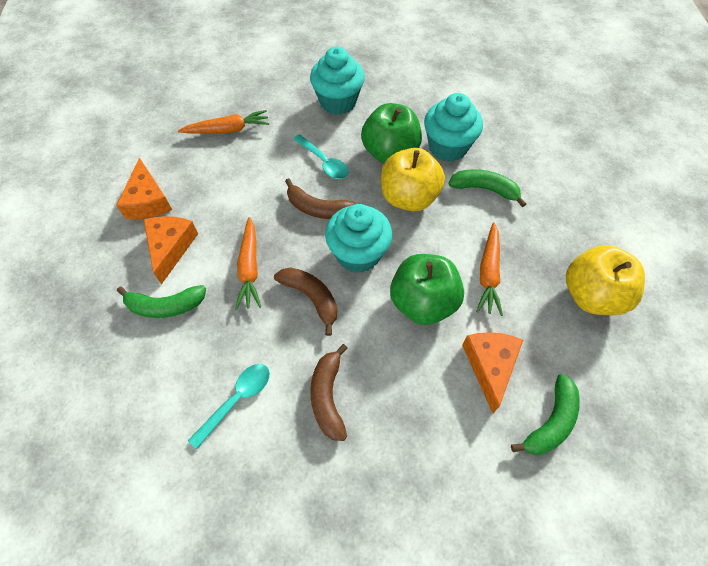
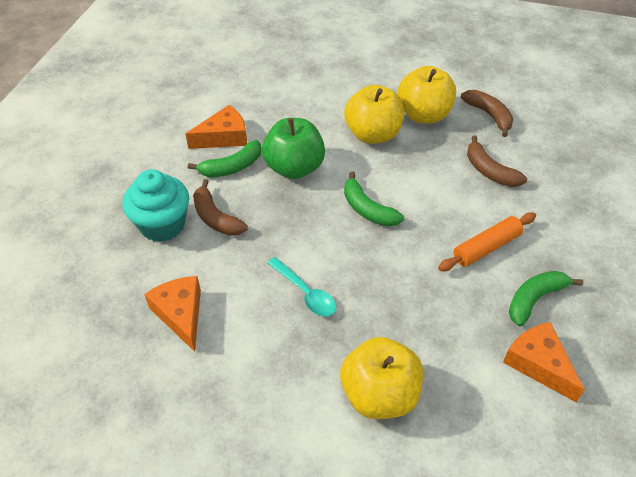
green apple: [361,103,422,163] [390,254,464,325] = 2 -> [262,118,325,179] = 1
orange carrot: [178,110,269,134] [235,217,261,310] [476,223,503,316] = 3 -> none = 0
orange rolling pin: none = 0 -> [438,212,536,271] = 1
turquoise cupcake: [310,47,365,115] [325,204,392,273] [424,93,483,162] = 3 -> [123,170,189,242] = 1
turquoise spoon: [188,364,270,449] [293,134,349,179] = 2 -> [267,257,336,317] = 1
yellow apple: [381,148,445,212] [566,245,645,315] = 2 -> [340,337,423,419] [344,85,404,144] [398,66,456,124] = 3

